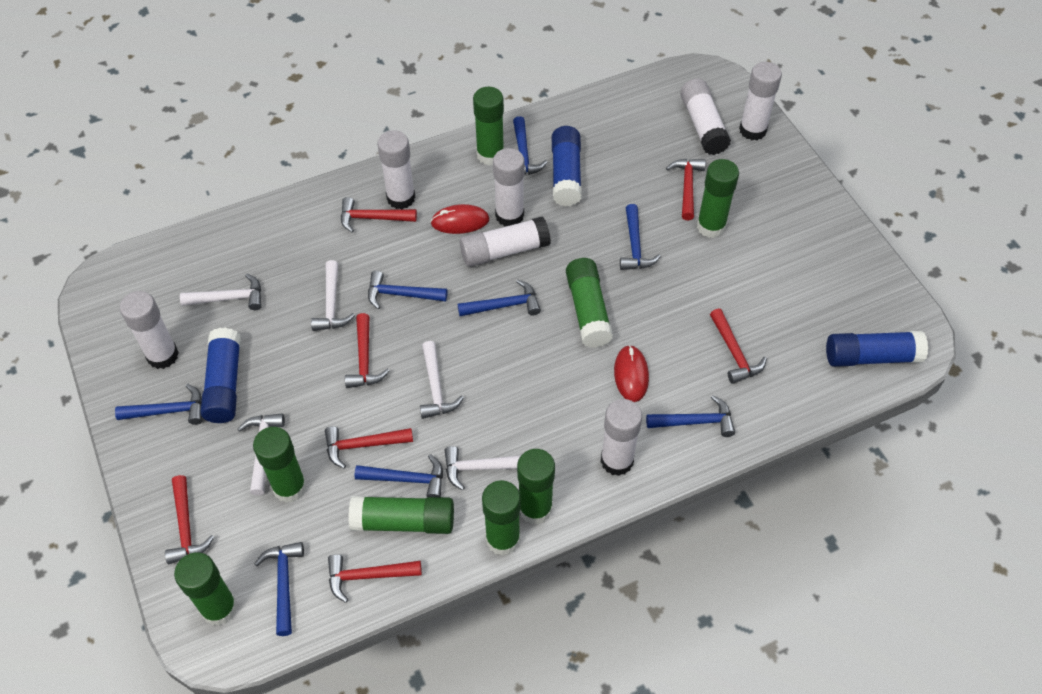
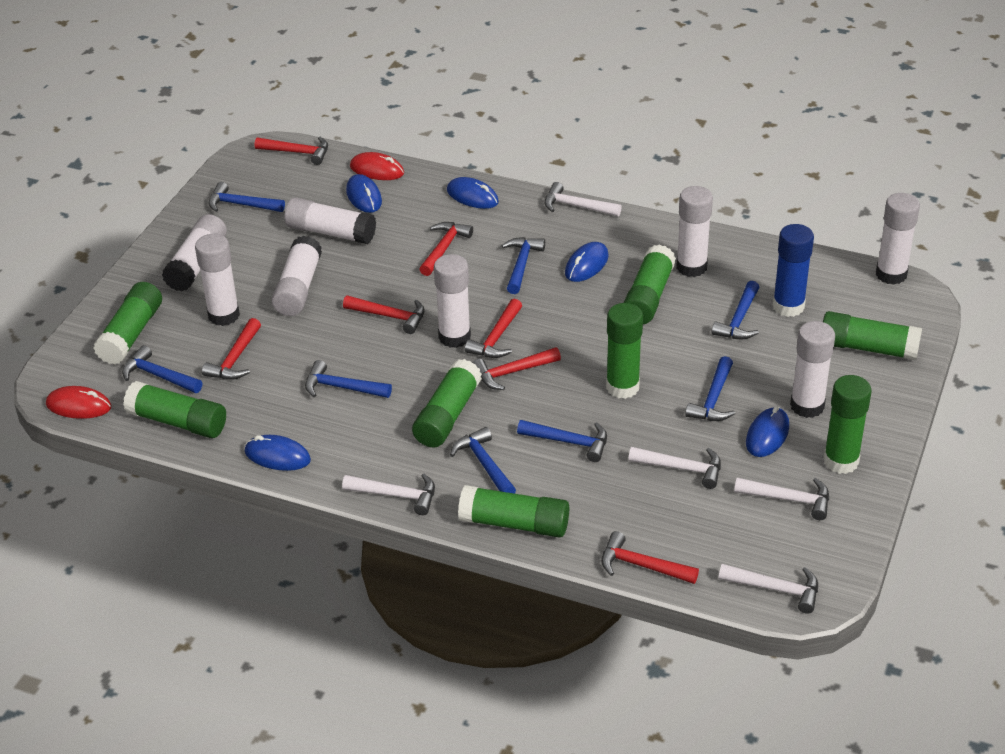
blue glue stick: [200,327,241,423] [552,126,582,207] [826,331,928,367] = 3 -> [773,224,814,317] = 1
blue mouse: none = 0 -> [245,435,311,471] [346,174,382,213] [447,177,499,209] [565,242,609,282] [746,406,789,457] = 5
white glue stick: [120,291,179,369] [377,130,415,209] [460,217,551,267] [493,148,525,227] [601,399,642,476] [680,79,731,155] [739,62,782,140] = 7 -> [162,214,227,291] [195,234,240,326] [272,236,322,316] [285,197,376,244] [434,254,471,348] [676,186,713,277] [790,321,835,418] [876,193,920,285] = 8

